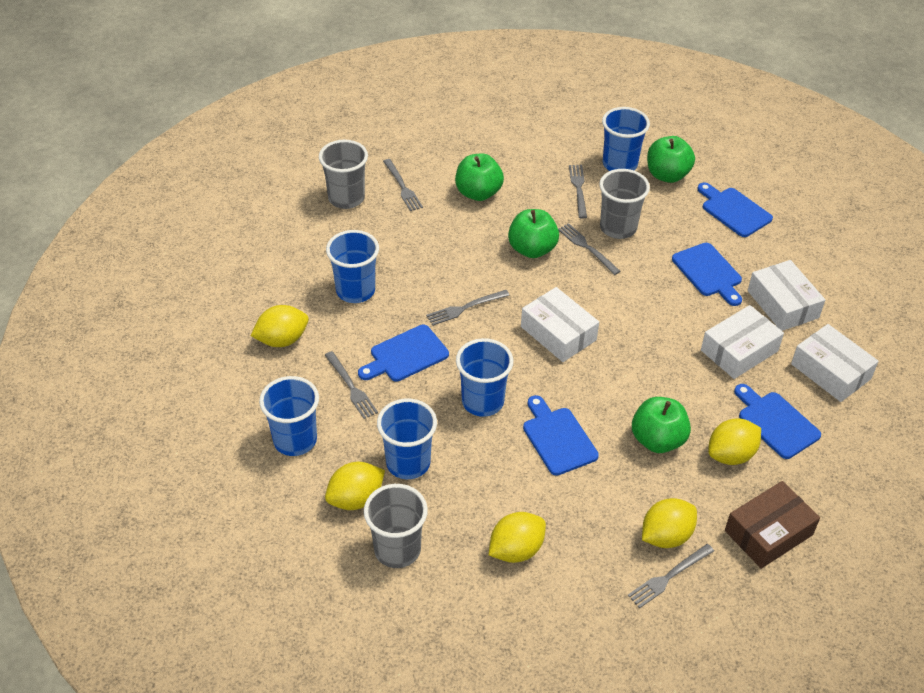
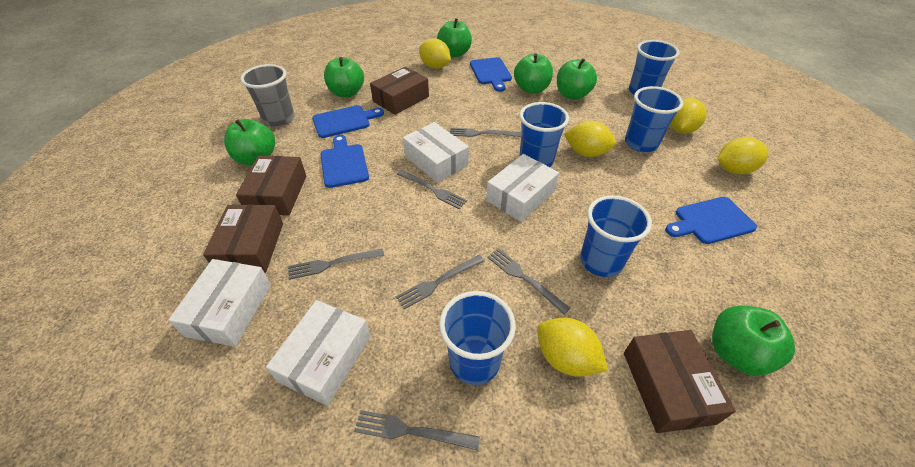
blue cutting board: [358,325,449,382] [523,395,599,476] [672,243,742,306] [697,183,773,237] [734,384,821,459] = 5 -> [312,105,384,138] [321,135,369,188] [470,57,512,92] [665,197,757,244] = 4
brown box: [725,481,820,569] = 1 -> [203,204,283,273] [236,156,306,215] [370,67,429,115] [624,330,736,433] = 4
green apple: [455,154,504,201] [508,209,559,258] [632,397,691,453] [647,136,695,183] = 4 -> [224,119,275,165] [324,57,364,97] [437,18,472,57] [514,53,553,94] [557,58,597,100] [712,306,795,376] = 6
grey cup: [319,140,368,209] [364,484,428,568] [599,169,650,239] = 3 -> [240,64,295,127] = 1

